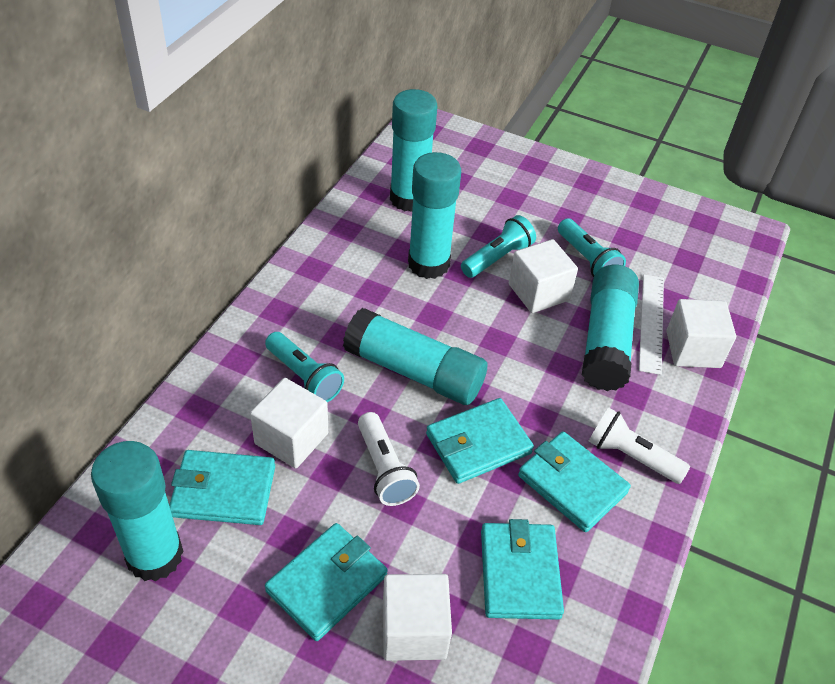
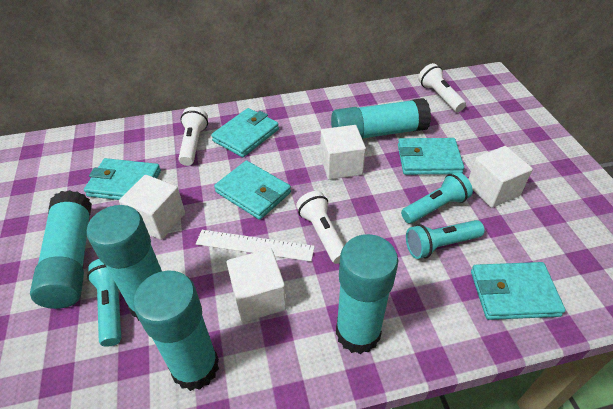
white flashlight: [358,412,420,506] [589,407,690,484] = 2 -> [178,107,208,166] [296,191,344,264] [418,63,466,112] = 3

